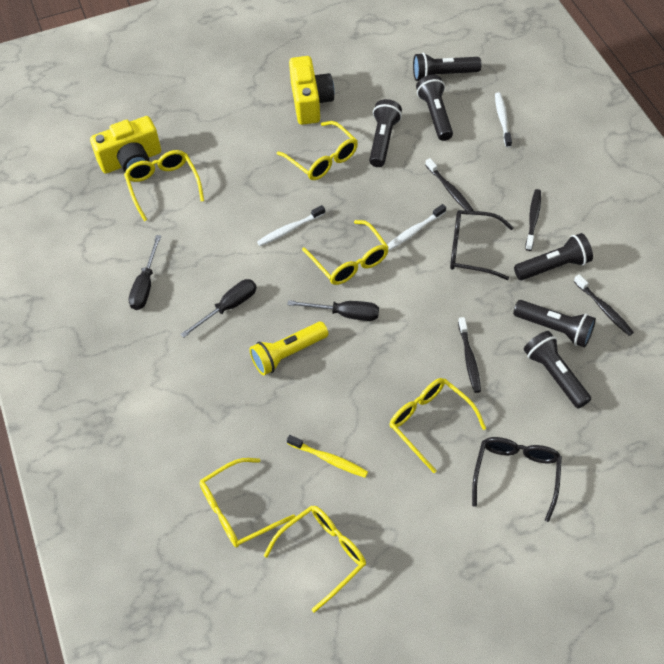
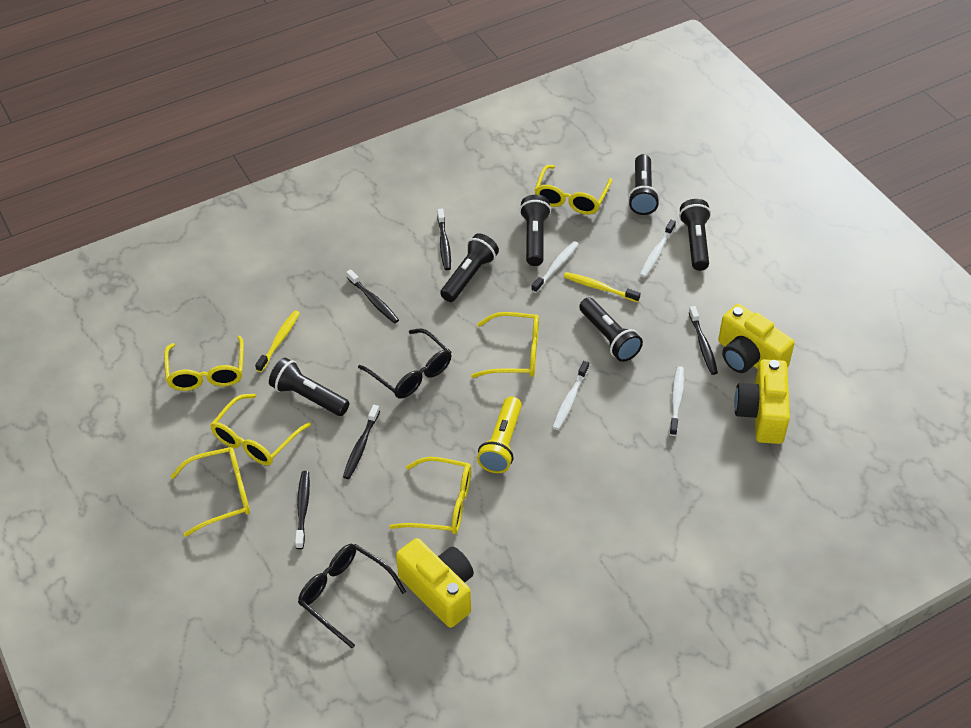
black screwdriver: [128,235,161,310] [181,279,257,337] [287,300,379,321] = 3 -> none = 0
black toothbrush: [425,158,473,211] [458,317,481,393] [525,189,541,251] [574,274,634,336] = 4 -> [295,471,310,549] [343,405,380,479] [346,269,399,324] [437,209,451,270] [689,306,718,375] = 5
white toothbrush: [257,205,325,246] [387,204,446,251] [495,92,512,148] = 3 -> [531,241,579,293] [552,361,589,430] [640,220,676,278] [669,366,684,436] = 4
yellow camera: [90,116,161,174] [289,56,334,125] = 2 -> [396,538,474,628] [718,304,795,373] [734,359,790,444] = 3
yellow toothbrush: [287,435,368,478] = 1 -> [255,310,300,372] [564,272,641,302] = 2

